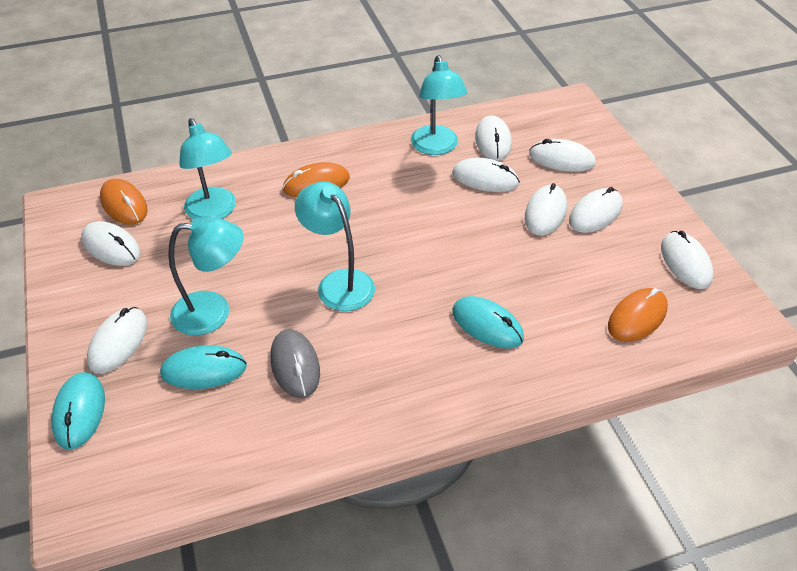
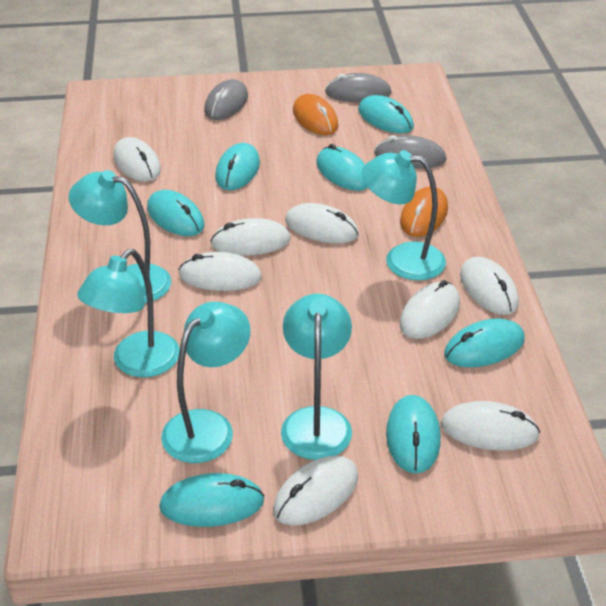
grey mouse: [270,329,320,398] = 1 -> [204,79,248,120] [325,73,392,102] [374,135,446,169] = 3
orange mouse: [100,179,147,225] [283,162,350,197] [608,288,668,342] = 3 -> [293,94,339,135] [400,187,448,237] = 2
turquoise lamp: [168,218,244,336] [179,118,236,221] [295,182,375,311] [411,55,468,155] = 4 -> [68,170,171,303] [77,249,180,377] [161,301,251,463] [281,294,352,460] [362,150,446,281] = 5
turquoise mouse: [51,372,105,450] [160,345,247,389] [452,296,524,349] = 3 -> [147,190,204,236] [159,473,264,527] [215,143,260,190] [316,144,368,191] [358,95,414,134] [386,395,441,474] [444,318,525,367] = 7

